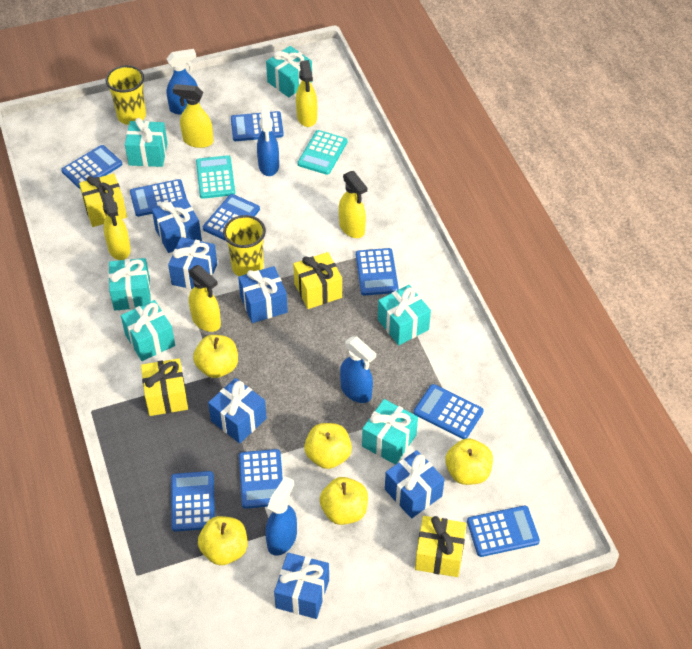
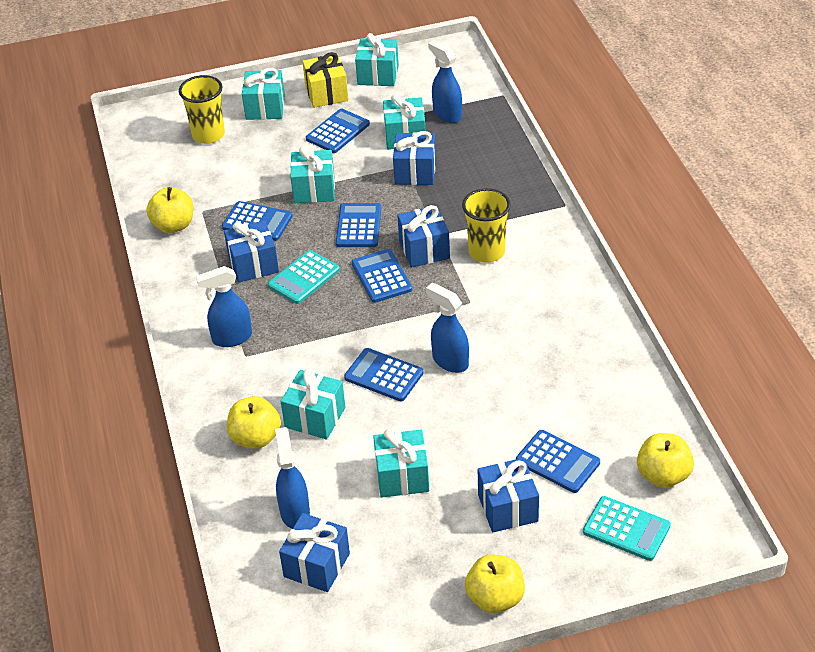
blue calculator: [61,145,122,189] [130,179,187,217] [171,471,215,532] [203,194,260,241] [231,111,284,141] [239,449,283,509] [356,248,399,296] [414,384,484,439] [467,505,540,557] = 9 -> [222,201,293,241] [306,108,370,153] [336,203,381,247] [344,348,423,401] [352,249,412,303] [516,430,600,493] = 6
blue gift: [152,197,202,253] [168,237,217,289] [208,378,267,443] [238,266,288,323] [274,553,329,619] [385,450,445,519] = 6 -> [224,220,279,283] [279,513,350,592] [393,131,436,185] [397,205,450,268] [478,458,539,532] = 5
yellow apple: [193,335,238,378] [198,516,247,565] [304,423,352,469] [320,477,368,525] [445,438,493,485] = 5 -> [146,187,193,233] [227,396,281,449] [465,554,525,613] [637,433,694,488] = 4
yellow gift: [79,173,127,227] [141,358,188,416] [293,252,342,309] [415,516,467,577] = 4 -> [302,52,348,108] = 1
yellow spray bottle: [102,192,131,260] [173,84,213,148] [189,265,221,332] [296,60,317,127] [339,171,367,238] = 5 -> none = 0

